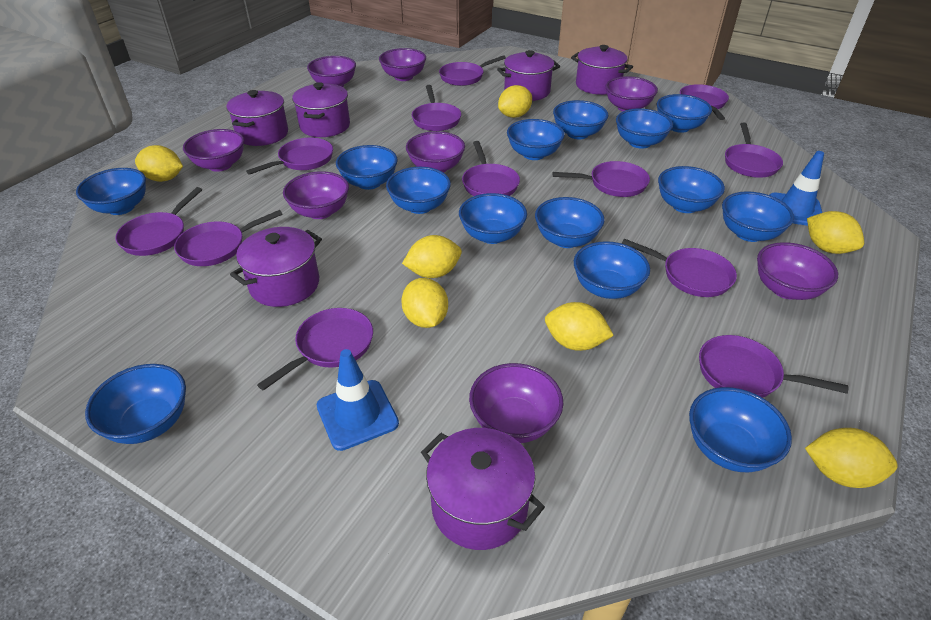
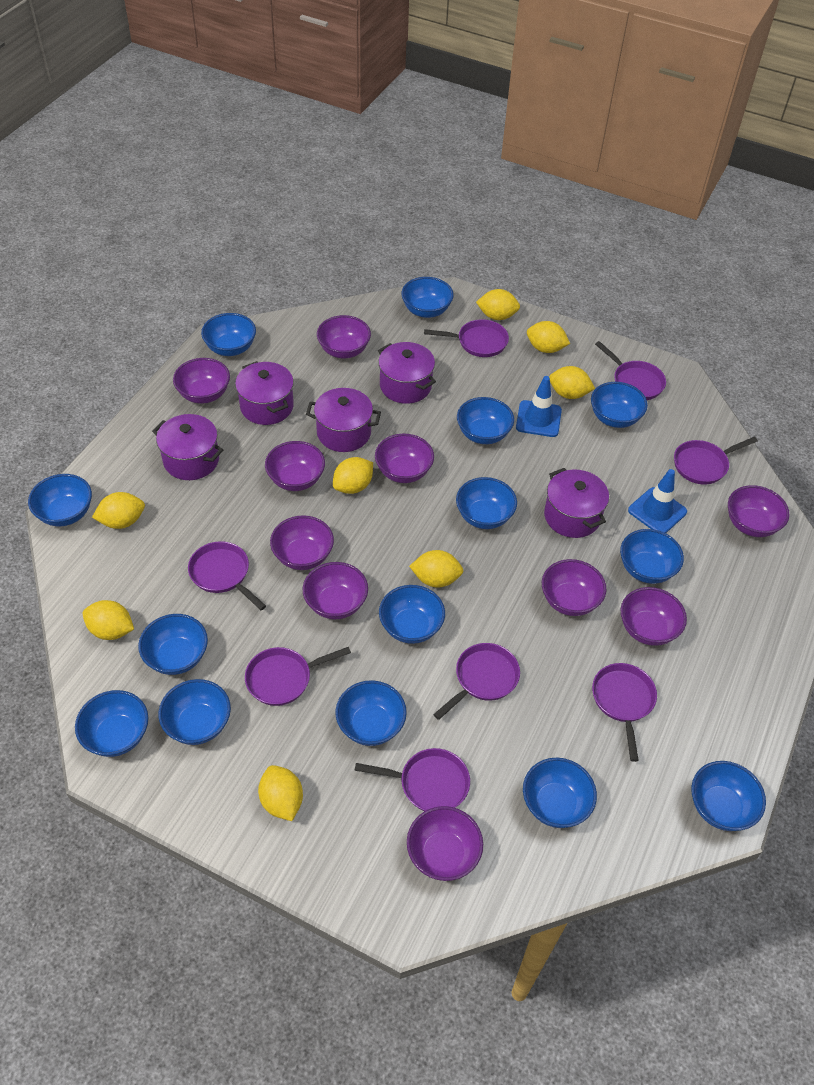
purple bowl: [183,129,244,172] [283,171,349,219] [307,56,356,87] [379,48,426,81] [406,131,465,173] [469,363,563,443] [605,76,658,112] [757,242,838,300] = 8 -> [173,358,230,403] [265,441,325,491] [270,515,334,570] [303,562,368,619] [317,315,371,358] [375,434,434,483] [407,806,483,881] [542,559,607,616] [620,587,687,646] [728,485,790,537] = 10
purple pan: [115,187,202,256] [174,210,283,266] [246,138,333,175] [257,308,373,391] [412,85,461,131] [439,55,506,86] [462,141,520,196] [552,161,650,197] [622,239,737,297] [680,84,729,120] [699,335,848,398] [725,123,783,178] = 12 -> [188,541,266,610] [245,647,351,706] [354,748,470,811] [424,319,509,357] [433,643,520,720] [592,663,657,762] [595,341,666,400] [674,437,758,484] = 8
purple pot: [227,90,288,146] [230,227,322,307] [292,82,350,137] [421,428,545,550] [497,50,560,101] [571,45,633,95] = 6 -> [152,414,223,480] [235,361,294,425] [306,388,381,452] [378,342,436,404] [544,468,609,538] = 5
yellow lemon: [135,145,183,182] [401,278,448,328] [402,235,462,278] [498,85,532,118] [545,302,614,351] [805,428,898,488] [807,211,864,254] = 7 -> [83,600,134,640] [92,492,145,529] [258,765,303,821] [333,457,373,494] [409,550,463,587] [476,289,520,320] [527,321,570,353] [549,366,595,399] = 8

